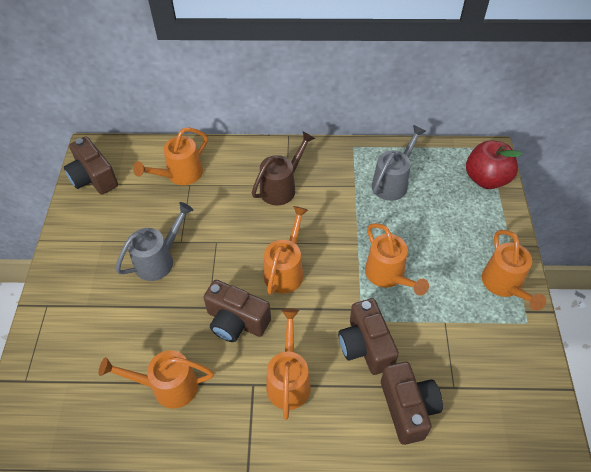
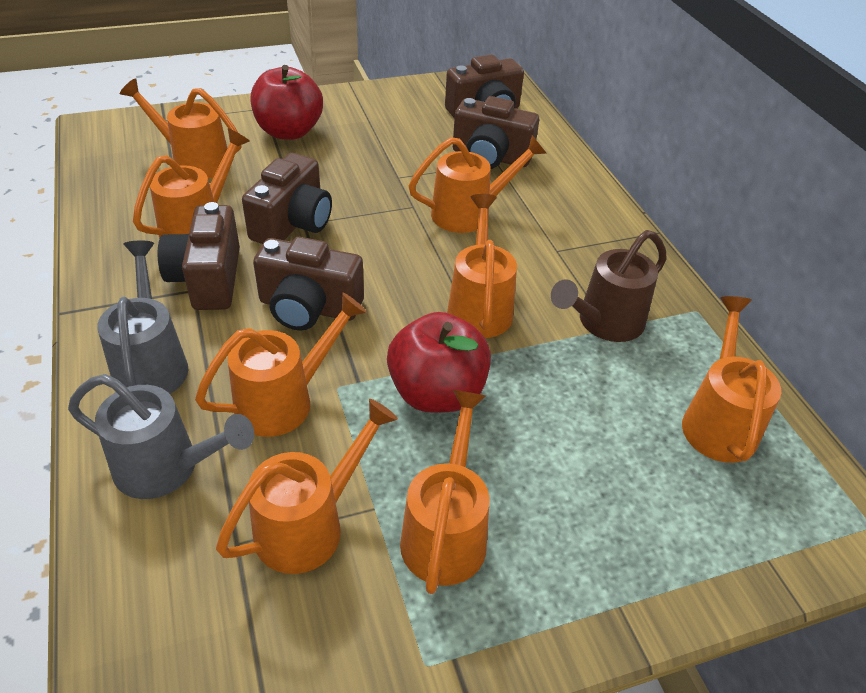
brown camera: [64,136,118,195] [203,280,271,342] [338,298,399,375] [381,362,443,445] = 4 -> [158,202,240,310] [242,153,332,244] [253,237,364,331] [445,55,524,118] [453,96,539,169] = 5
orange watering can: [99,350,214,409] [133,128,208,185] [264,206,308,295] [266,309,311,420] [365,223,429,296] [482,230,546,311] = 6 -> [120,78,241,179] [133,128,250,239] [195,293,367,437] [216,399,398,574] [400,390,490,594] [409,135,547,233] [447,194,517,338] [682,296,781,463] = 8
red apple: [466,140,522,189] = 1 -> [251,65,323,140] [387,312,491,413] = 2

